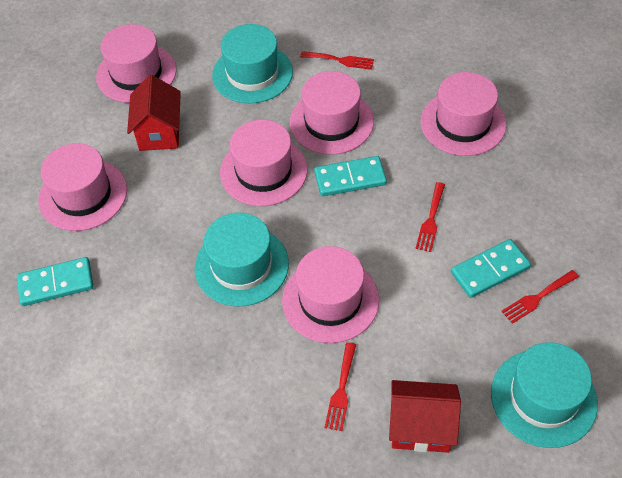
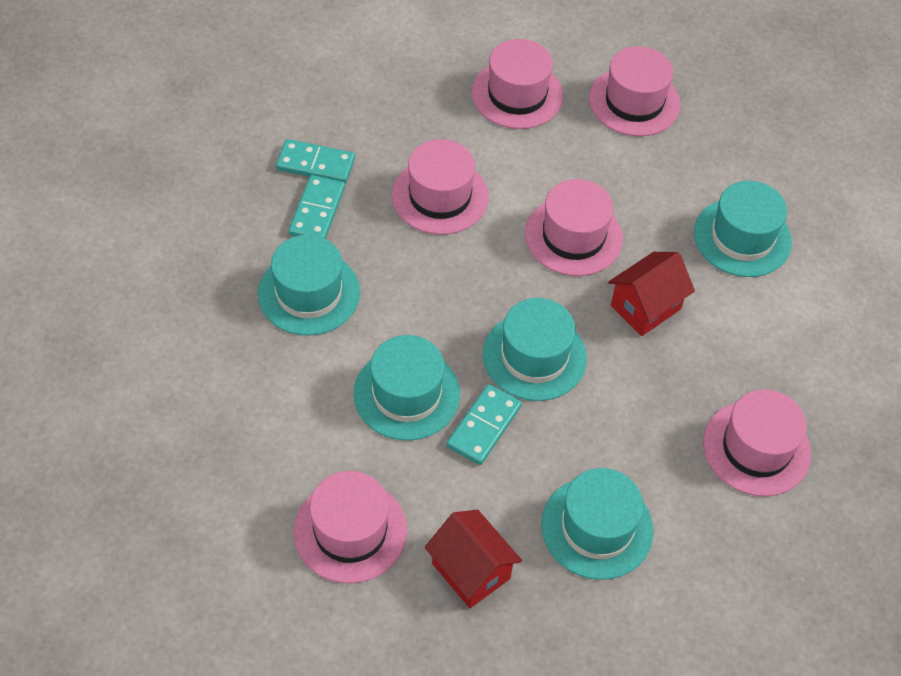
red fork: [300,51,374,70] [325,342,356,431] [415,182,445,252] [501,270,579,324] = 4 -> none = 0
turquoise hat: [195,213,289,306] [212,24,293,104] [491,342,598,448] = 3 -> [258,235,360,336] [353,335,460,441] [483,298,587,401] [541,468,654,580] [694,181,792,277] = 5

